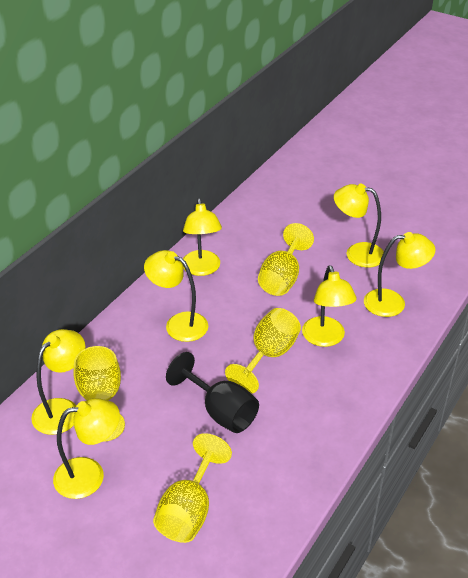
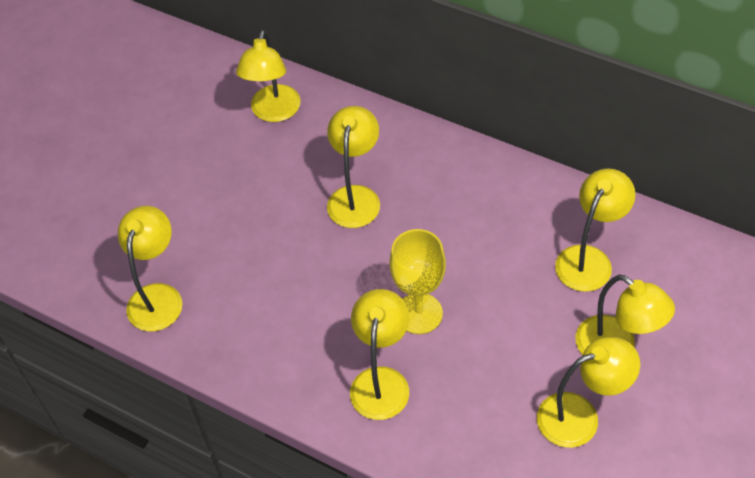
black goblet: [166,352,259,433] = 1 -> none = 0
yellow goblet: [74,346,125,442] [153,433,232,543] [225,308,301,394] [258,223,314,296] = 4 -> [389,229,446,334] = 1

